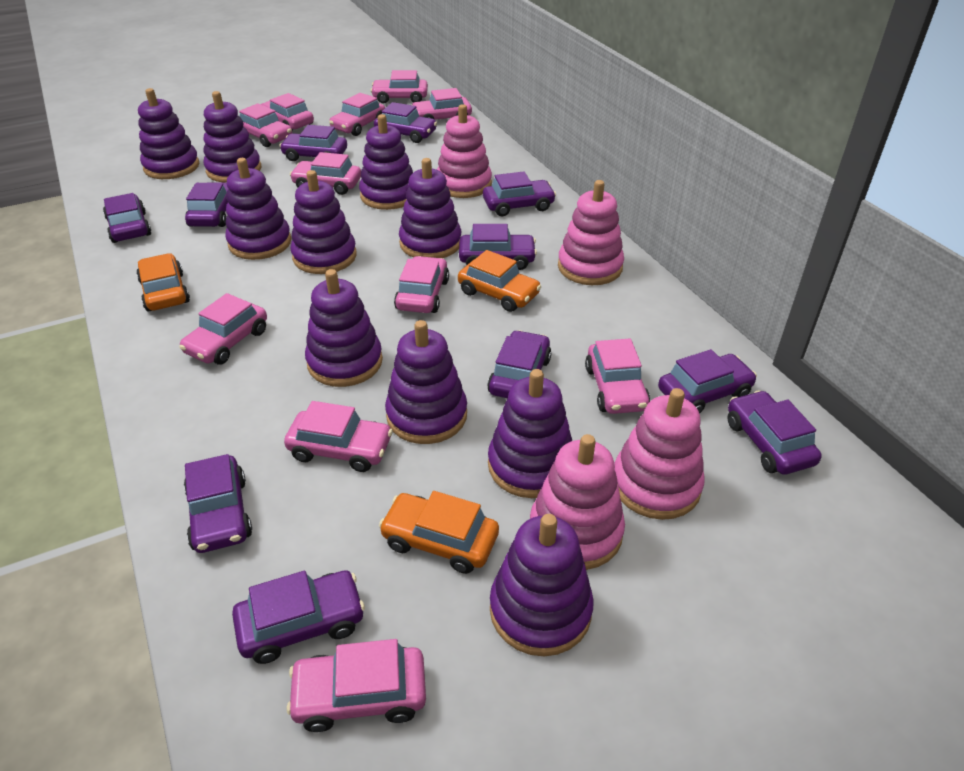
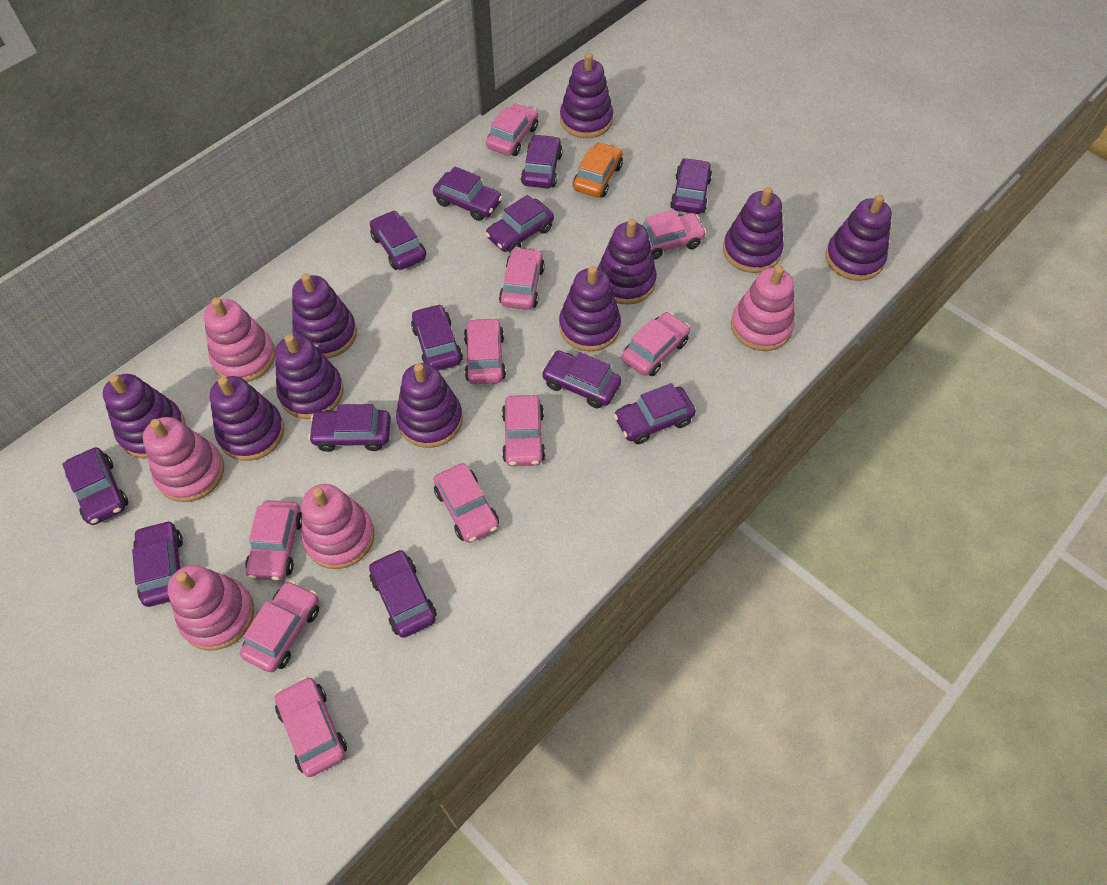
orange car: [136,253,190,312] [379,491,499,574] [458,250,541,312] = 3 -> [573,142,623,197] = 1
pink car: [179,293,267,365] [239,103,292,147] [261,93,314,130] [284,401,393,472] [287,639,426,732] [290,152,361,195] [329,93,385,136] [371,70,428,104] [394,256,449,313] [412,88,472,120] [585,339,650,414] = 11 -> [240,581,319,672] [245,500,302,581] [275,676,347,777] [434,463,499,543] [464,317,506,384] [486,103,538,156] [499,247,545,310] [502,395,545,466] [622,312,690,376] [642,210,706,259] = 10
pink stacking toy: [437,104,492,198] [530,434,625,570] [558,180,624,285] [614,388,704,520] = 4 -> [143,417,224,502] [167,565,254,651] [204,297,275,382] [301,484,375,569] [731,266,795,351] = 5
purple car: [103,193,151,243] [184,454,252,553] [185,182,229,227] [232,570,365,664] [279,125,347,161] [374,102,437,143] [459,224,537,270] [483,171,556,216] [487,330,552,398] [658,349,757,414] [728,390,822,475] = 11 -> [62,447,128,525] [132,520,183,607] [308,404,391,452] [369,549,436,638] [370,210,426,270] [411,304,463,370] [433,166,503,221] [485,195,554,253] [521,134,563,188] [541,350,622,408] [614,383,696,444] [670,158,712,214] = 12

